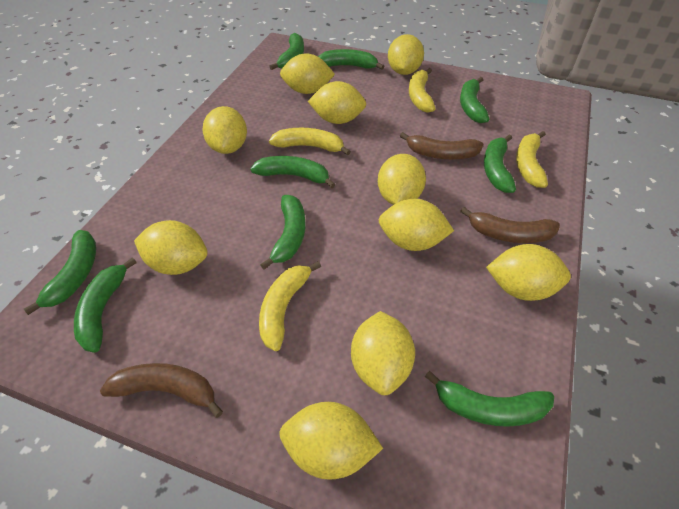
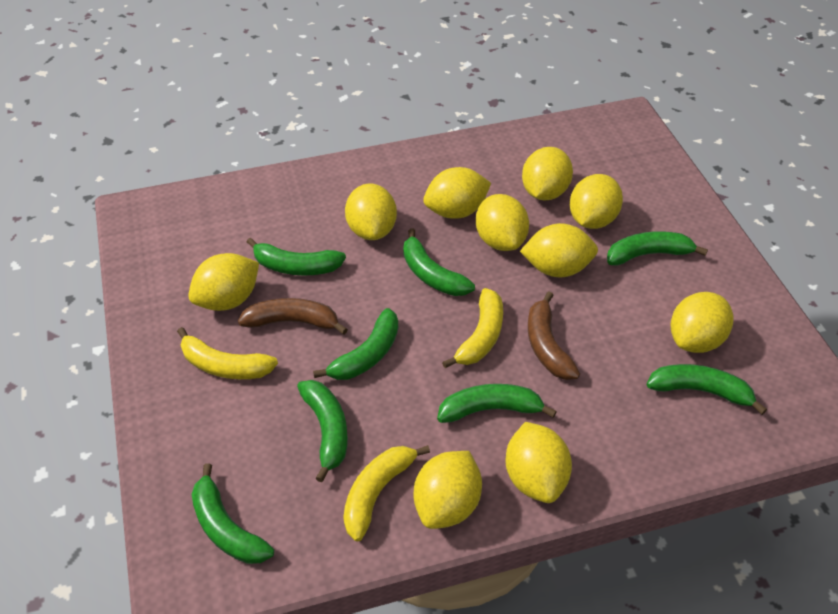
brown banana: [100,363,223,418] [400,132,483,159] [460,207,560,243] = 3 -> [238,298,348,334] [528,291,580,380] = 2
green banana: [24,230,96,315] [74,257,137,353] [250,156,336,188] [260,195,306,270] [269,33,304,70] [318,49,385,70] [425,371,554,427] [460,77,489,123] [484,134,516,193] = 9 -> [191,463,274,564] [247,238,346,276] [297,380,348,483] [313,308,398,380] [403,229,475,296] [437,384,557,423] [607,231,708,265] [646,364,767,415] = 8
yellow banana: [259,261,321,351] [269,128,351,156] [409,68,436,113] [516,131,548,188] = 4 -> [177,327,278,379] [343,445,430,541] [442,288,503,368] = 3

